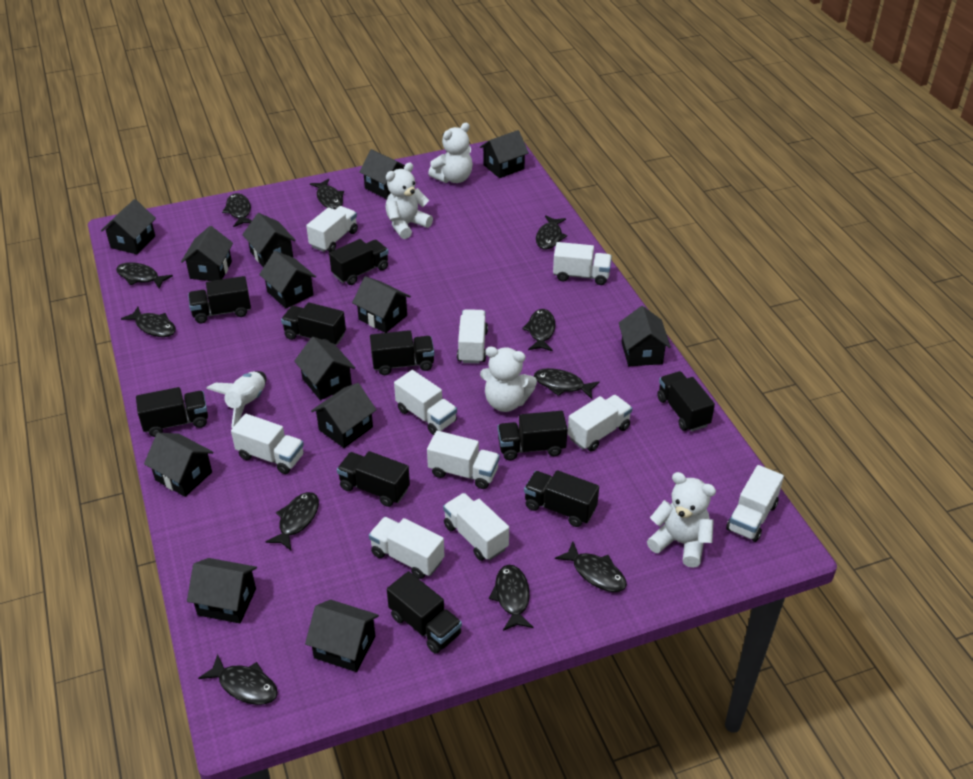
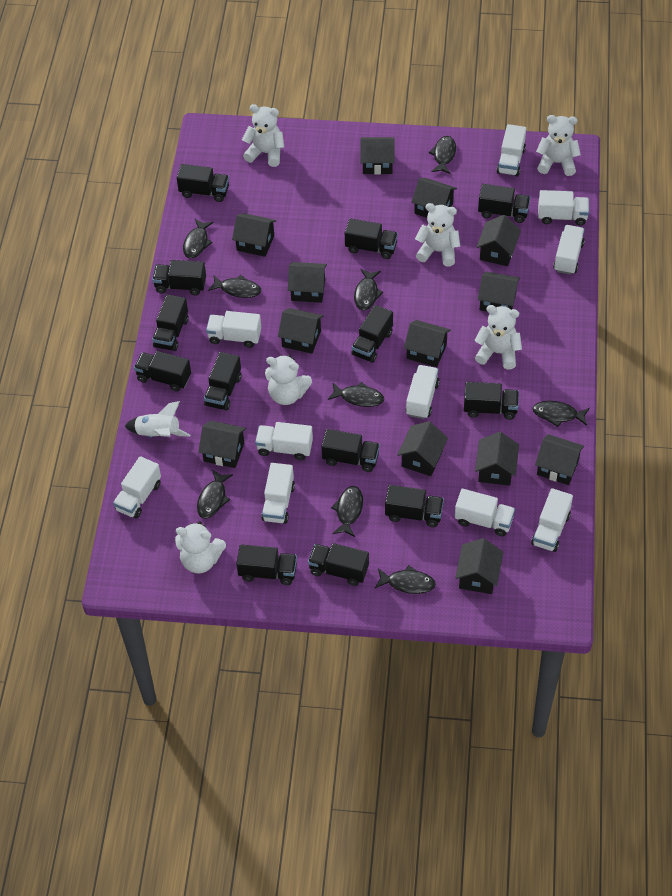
black fish: [116,262,173,289] [121,307,176,337] [198,654,278,705] [222,193,252,227] [266,492,319,550] [310,179,344,209] [489,565,534,631] [522,309,556,351] [534,368,599,399] [536,215,567,249] [555,541,627,592] = 11 -> [183,219,214,258] [197,470,233,518] [208,275,261,298] [328,382,384,407] [331,486,363,537] [354,269,383,310] [375,565,436,594] [429,136,456,174] [533,401,590,427] = 9
black truck: [136,387,208,437] [188,276,251,323] [281,302,346,345] [329,239,389,285] [337,451,410,507] [370,330,434,375] [387,571,462,654] [498,411,568,461] [524,470,599,527] [657,371,715,432] = 10 -> [134,351,191,392] [152,260,206,296] [152,294,189,351] [177,164,229,202] [204,352,241,411] [236,544,297,585] [308,543,369,586] [321,429,380,472] [345,218,398,259] [351,305,393,363] [385,485,444,527] [464,382,519,420] [478,184,530,223] = 13
white teddy bear: [385,162,433,239] [428,123,473,183] [480,346,537,412] [647,472,716,568] = 4 -> [175,521,226,573] [242,104,284,167] [265,355,312,405] [415,203,460,266] [474,305,522,369] [536,115,581,176] = 6

